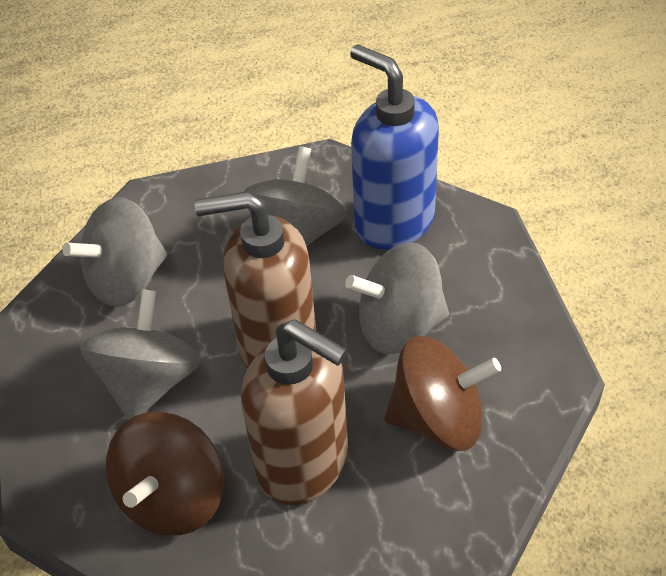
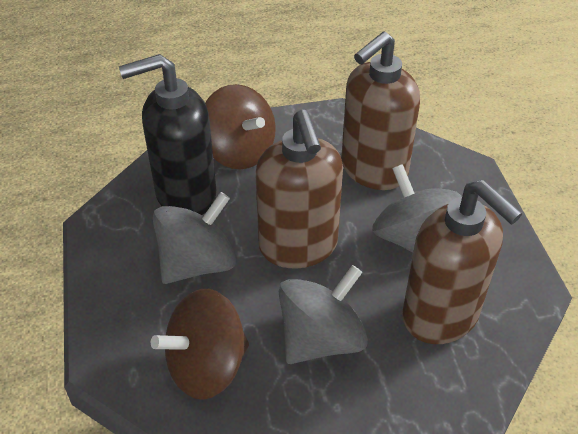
black soap dispenser: none = 0 -> [119,54,216,215] = 1
blue soap dispenser: [350,44,439,250] = 1 -> none = 0
brown soap dispenser: [194,191,316,369] [241,319,348,505] = 2 -> [255,110,343,268] [341,31,420,190] [402,180,522,344] = 3
grey spinning top: [63,197,167,307] [80,289,200,420] [243,146,346,247] [345,242,449,354] = 4 -> [153,192,236,284] [279,265,368,364] [372,164,462,253] = 3

